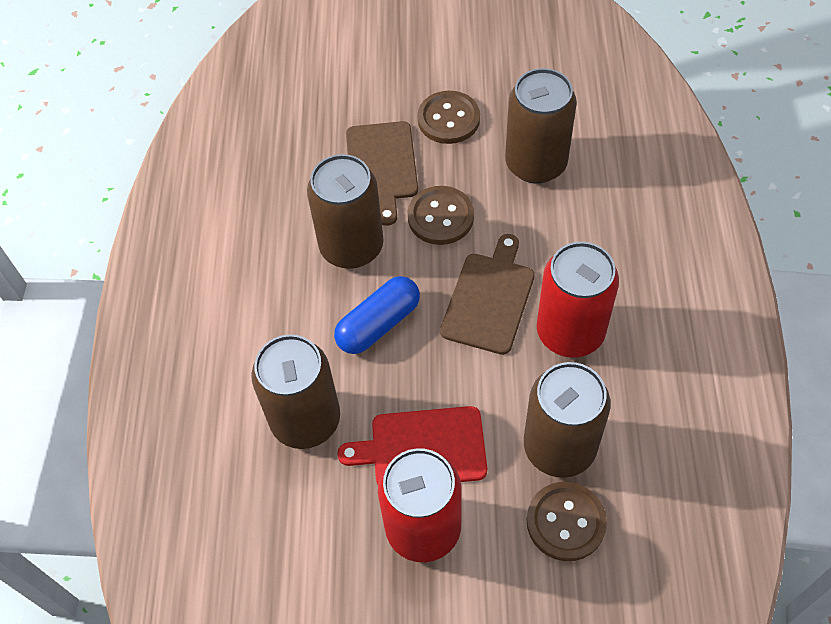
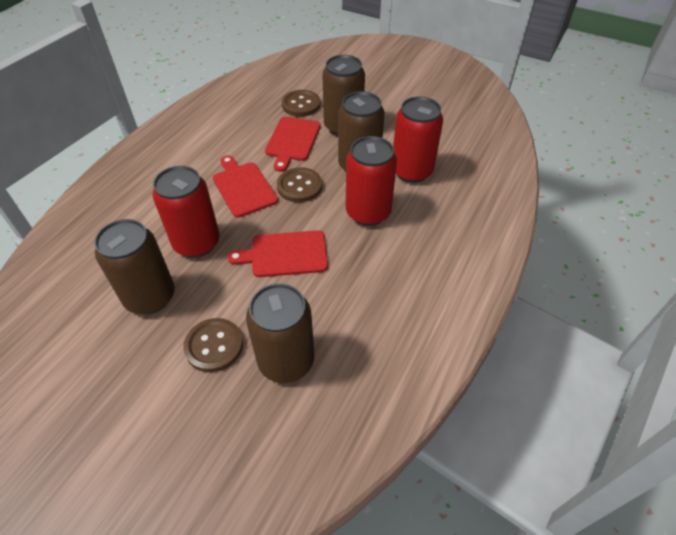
blue capsule: [334,276,420,354] = 1 -> none = 0
brown cutting board: [346,121,418,226] [440,234,535,355] = 2 -> none = 0
red can: [378,448,462,562] [537,242,619,358] = 2 -> [152,166,220,258] [346,136,397,226] [393,96,443,183] = 3
red cutting board: [337,406,487,484] = 1 -> [213,156,278,218] [227,230,328,277] [265,117,321,172] = 3

